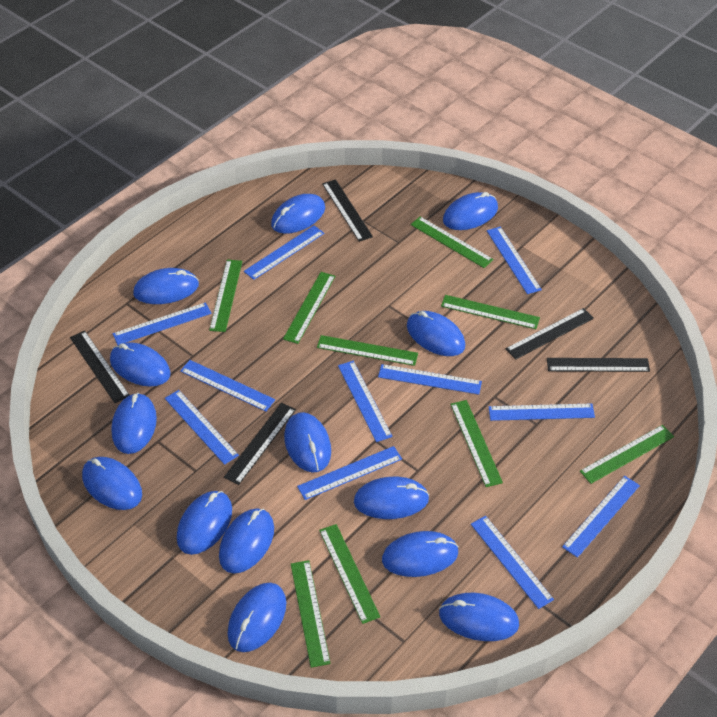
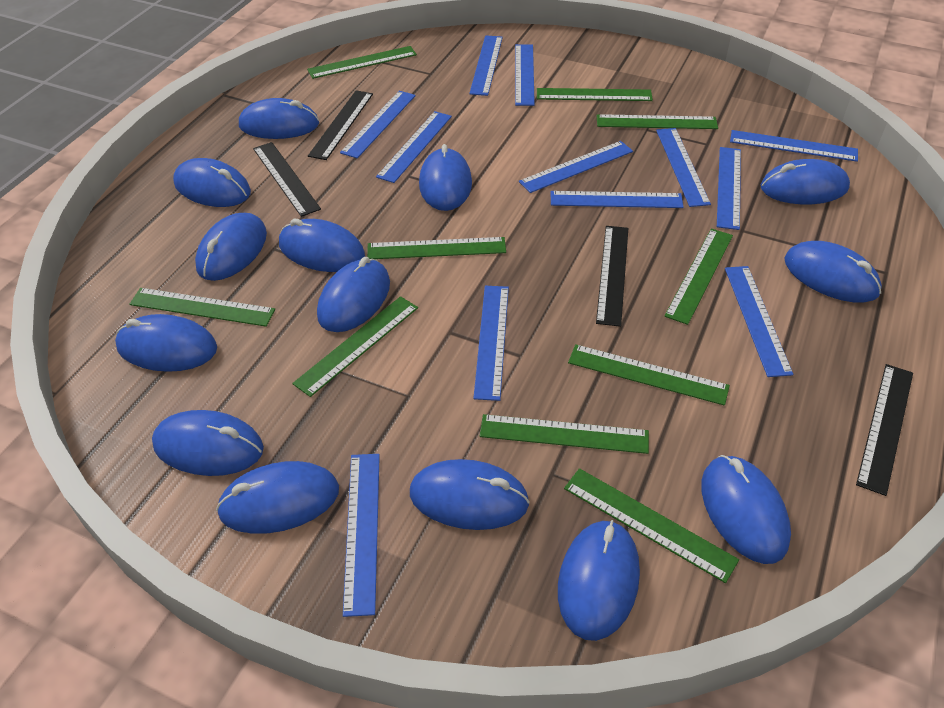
black ruler: [70,331,129,403] [224,403,296,485] [322,179,373,242] [506,308,594,360] [547,358,650,372] = 5 -> [253,142,321,217] [308,90,373,160] [596,226,628,327] [856,364,913,496] = 4
blue ruler: [113,302,211,345] [165,390,239,465] [180,360,275,411] [244,225,324,280] [297,446,402,500] [338,361,392,442] [378,364,482,395] [471,516,554,609] [487,227,542,294] [489,403,595,421] [562,476,640,558] = 11 -> [340,91,416,158] [343,454,380,617] [376,111,452,183] [469,35,503,96] [473,286,509,401] [515,44,535,106] [519,141,633,193] [551,191,684,208] [656,128,711,207] [717,147,741,230] [725,266,793,377] [730,130,858,162] = 12
green ruler: [209,259,242,332] [283,272,335,344] [291,560,331,668] [317,335,418,366] [319,524,380,624] [411,216,493,268] [441,295,540,329] [450,400,503,487] [580,425,674,484] = 9 -> [129,288,275,327] [292,296,418,397] [307,46,417,79] [367,237,506,259] [480,414,649,454] [537,88,653,101] [564,468,739,583] [568,344,730,406] [597,114,718,129] [664,228,733,325] = 10

